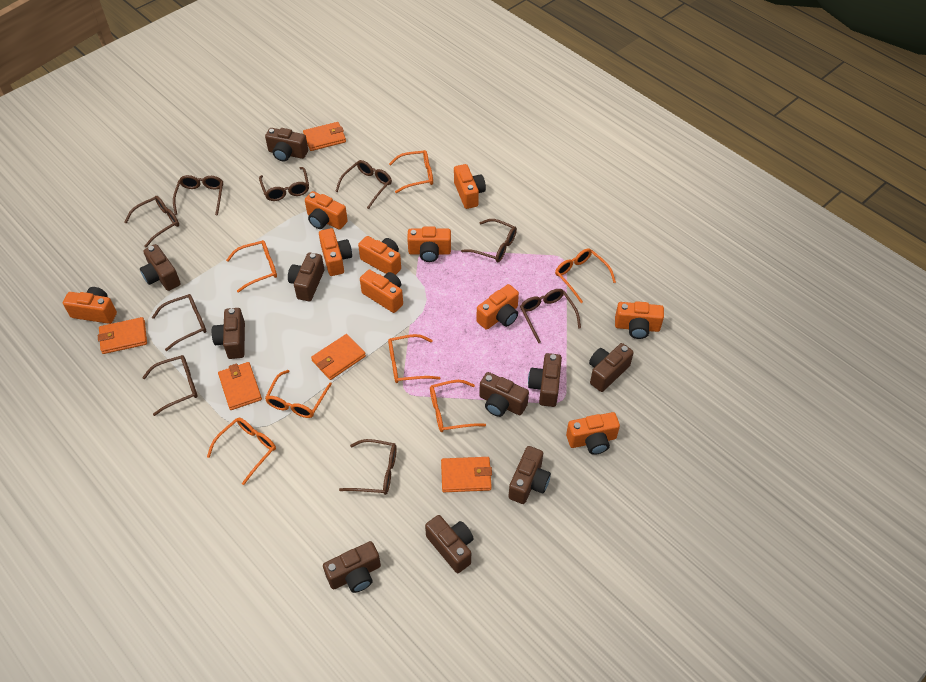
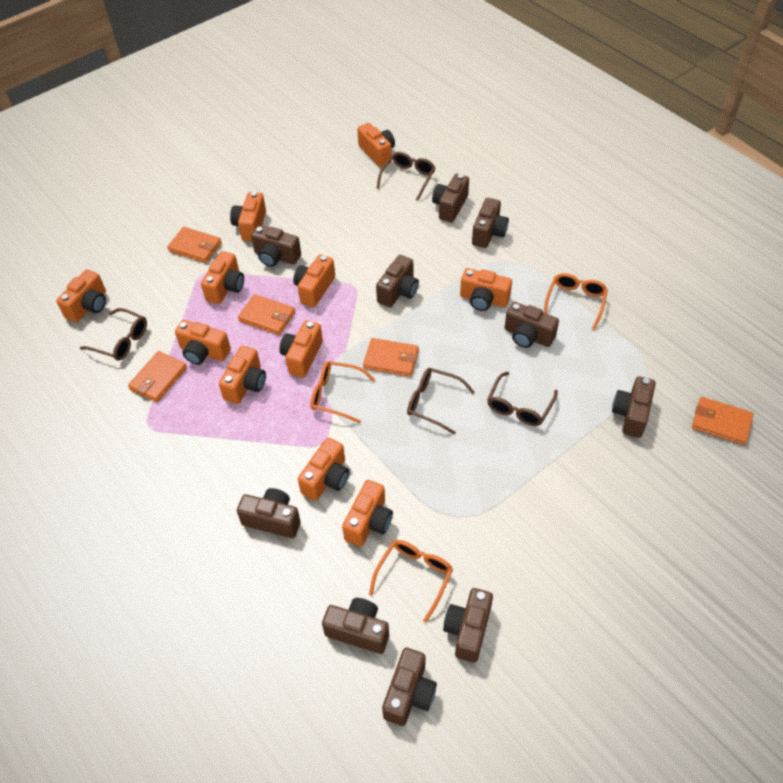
brown glasses: [124,196,179,247] [142,355,198,416] [152,294,207,351] [173,175,223,216] [259,167,309,201] [335,160,392,209] [339,439,397,495] [461,219,517,262] [520,289,581,343] = 9 -> [80,308,147,361] [377,152,435,201] [407,368,475,435] [487,372,558,426] = 4
orange camera: [63,287,117,324] [305,191,348,230] [319,228,352,276] [358,236,401,275] [360,270,403,313] [407,227,451,262] [454,164,486,209] [476,284,519,330] [566,412,620,455] [615,301,664,339] = 10 -> [56,269,106,323] [175,320,231,365] [201,251,244,304] [219,346,266,404] [230,192,266,241] [279,320,323,378] [293,254,335,307] [298,438,350,501] [342,480,393,547] [357,123,395,167] [460,268,512,311] = 11
orange glasses: [207,418,276,485] [226,240,277,292] [265,370,332,418] [388,334,440,383] [389,150,433,193] [430,380,486,432] [555,248,616,303] = 7 -> [310,361,376,423] [369,540,453,623] [544,273,608,330] = 3

